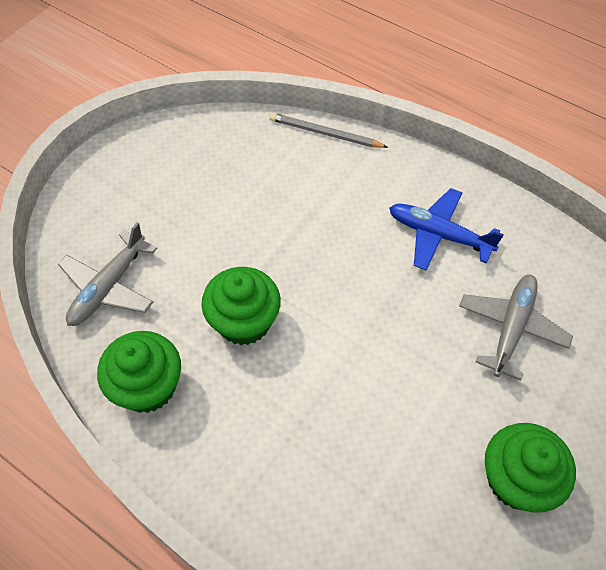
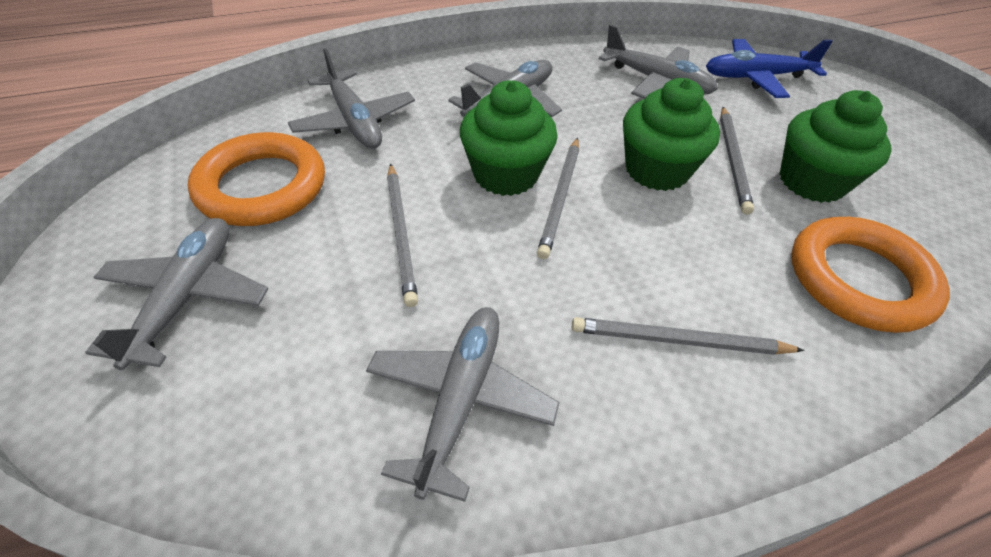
grey pencil: [270,113,388,148] = 1 -> [387,164,418,307] [537,137,579,259] [572,317,804,355] [720,107,754,215] = 4
grey plane: [58,222,157,326] [459,275,573,380] = 2 -> [86,218,268,370] [288,48,415,149] [366,307,560,502] [449,60,562,117] [599,25,718,99] = 5
orange ring: none = 0 -> [188,132,325,226] [791,217,950,333] = 2

